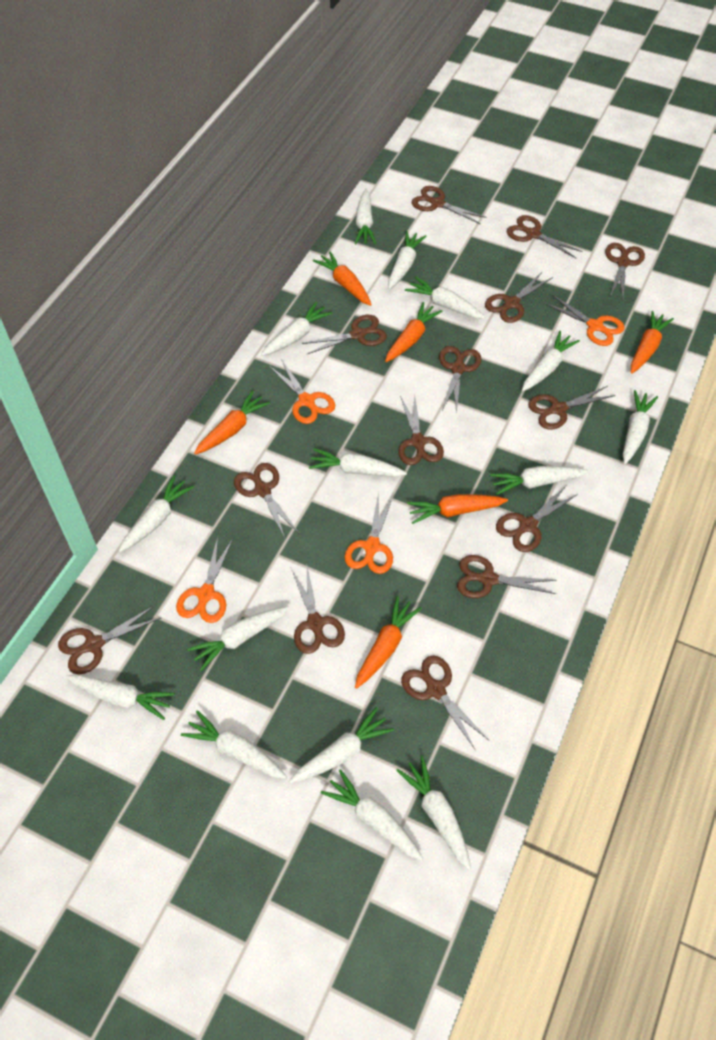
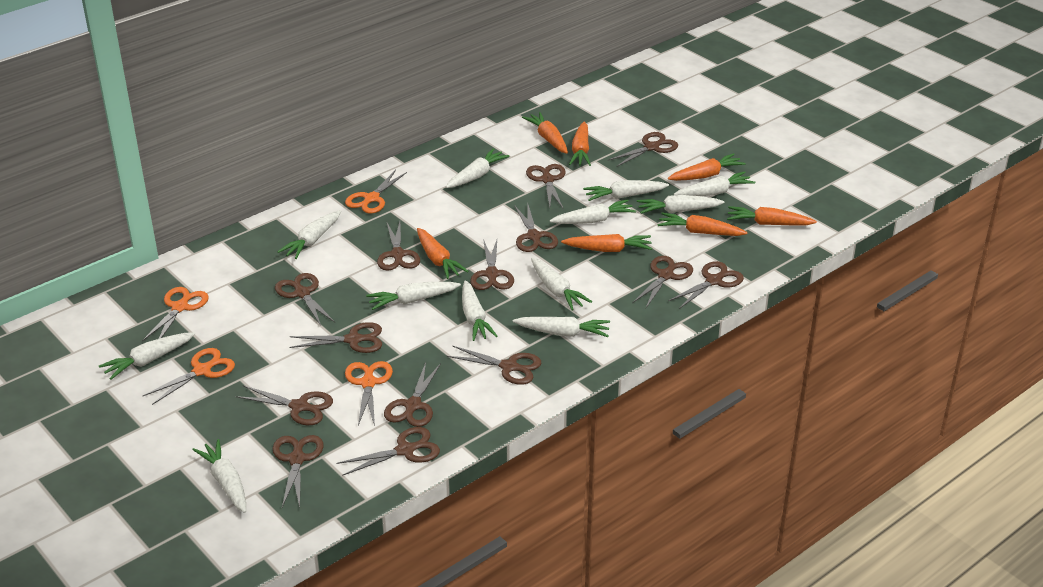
orange carrot: [194,391,270,455] [313,251,372,306] [355,596,422,689] [385,302,442,362] [407,494,508,524] [631,311,674,374] = 6 -> [417,228,469,279] [522,112,568,154] [561,234,652,252] [569,122,591,166] [658,213,748,236] [668,153,746,181] [727,206,817,225] = 7
white carrot: [66,675,175,720] [119,475,194,552] [181,710,287,779] [187,606,289,671] [261,302,332,356] [289,707,394,784] [309,448,407,477] [321,769,423,861] [355,189,376,244] [388,231,427,289] [396,756,471,870] [405,277,485,319] [490,466,589,495] [522,331,580,391] [623,390,658,464] = 15 -> [99,332,195,380] [192,439,246,513] [277,210,341,259] [366,282,461,310] [446,148,510,188] [462,280,498,341] [513,317,610,337] [531,258,592,311] [550,199,636,224] [583,180,669,201] [637,195,724,214] [674,171,755,196] = 12

